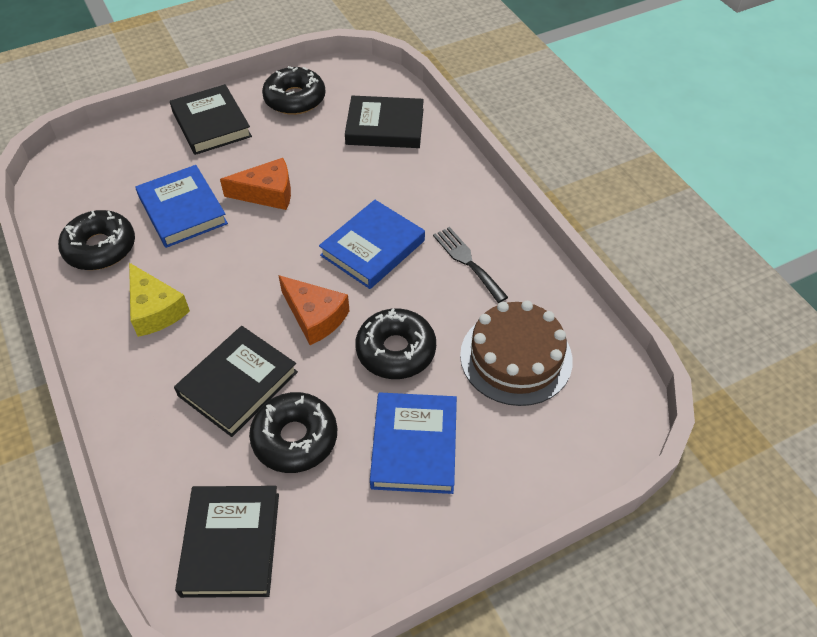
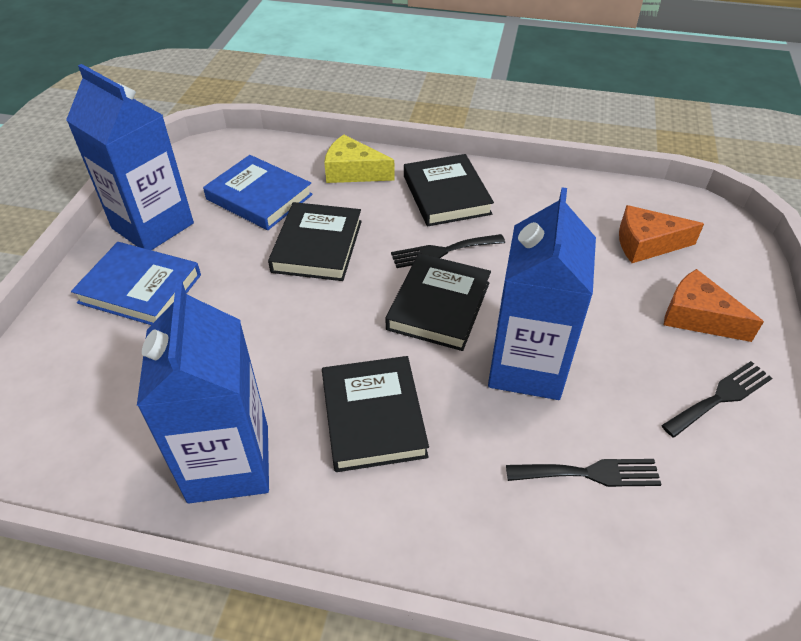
black donut: [58,210,135,270] [249,392,337,473] [262,66,325,115] [355,308,436,379] = 4 -> none = 0
black fork: [433,227,508,303] = 1 -> [391,234,505,268] [506,459,662,487] [661,361,772,438] = 3
blue book: [135,165,228,248] [319,200,425,289] [370,392,457,494] = 3 -> [71,242,201,325] [203,155,313,230] = 2
blue carton: none = 0 -> [66,64,194,250] [137,281,269,503] [488,187,596,400] = 3
brown cake: [460,301,573,406] = 1 -> none = 0

